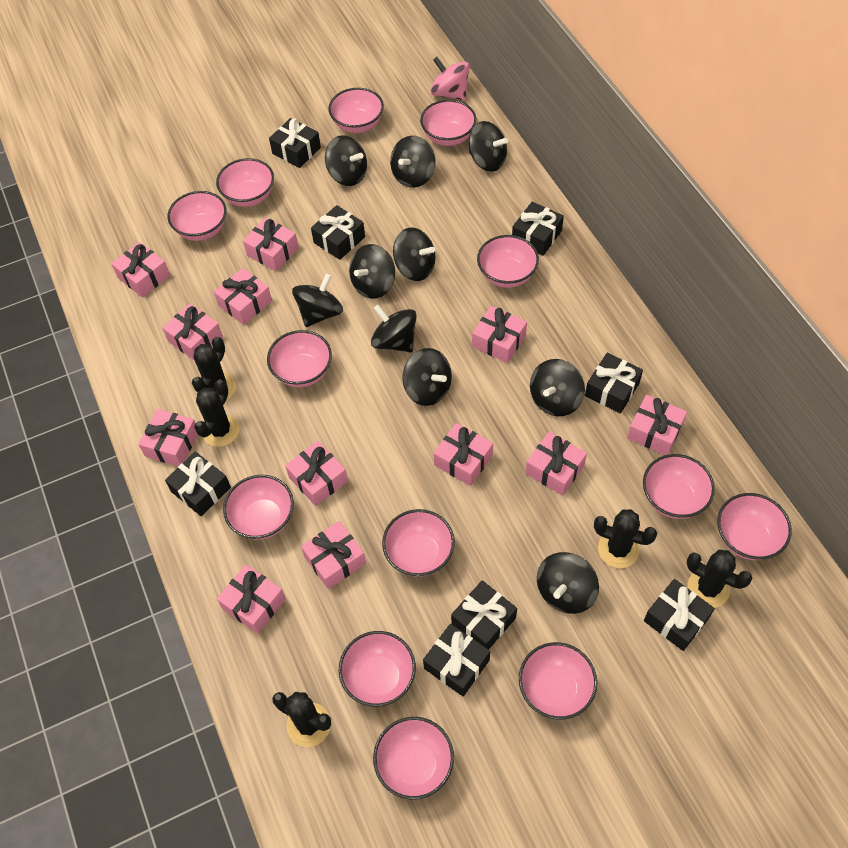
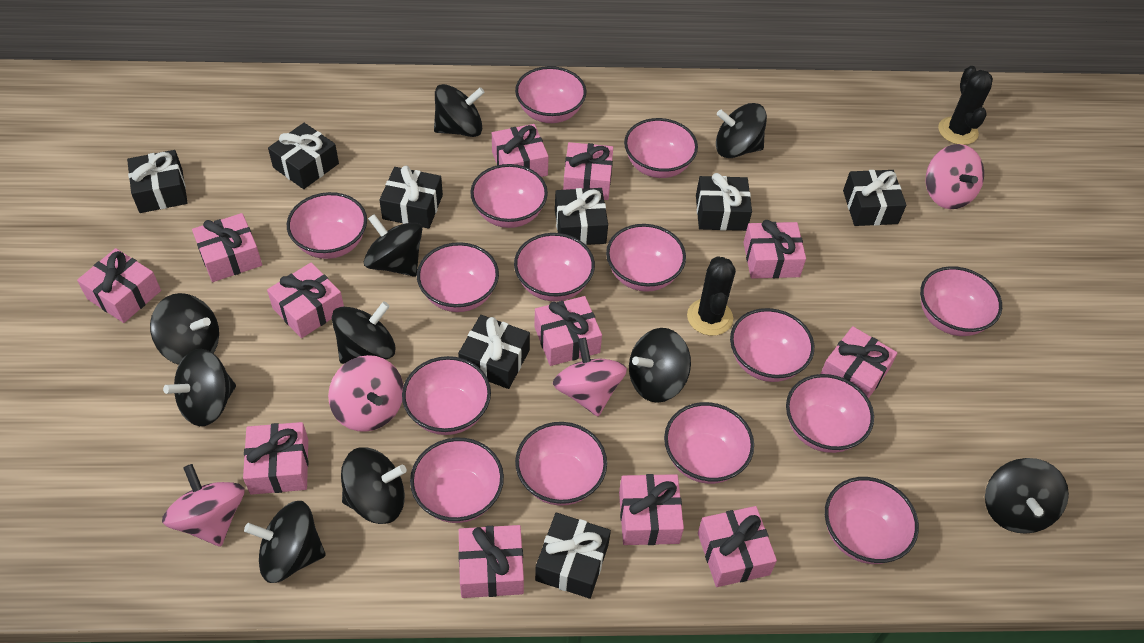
black cactus: [192,337,236,401] [194,379,239,447] [272,692,331,747] [594,509,657,568] [686,549,752,608] = 5 -> [687,256,736,336] [938,66,993,145] = 2
pink bowl: [167,191,227,241] [216,158,274,207] [223,475,294,540] [267,330,332,387] [328,88,384,133] [339,631,416,707] [373,717,454,800] [382,509,455,577] [420,100,476,146] [477,235,539,288] [519,642,597,720] [643,454,715,519] [717,493,792,560] = 13 -> [287,192,367,259] [402,356,491,435] [410,438,504,523] [417,242,499,312] [470,164,548,228] [514,233,595,301] [515,66,586,123] [515,422,607,506] [606,224,686,292] [624,118,698,178] [664,402,754,484] [730,308,814,382] [786,374,874,453] [825,477,919,564] [920,266,1002,336] = 15
pink spinning top: [430,57,470,101] = 1 -> [162,464,244,547] [328,355,403,432] [552,338,627,417] [926,144,984,209] = 4

